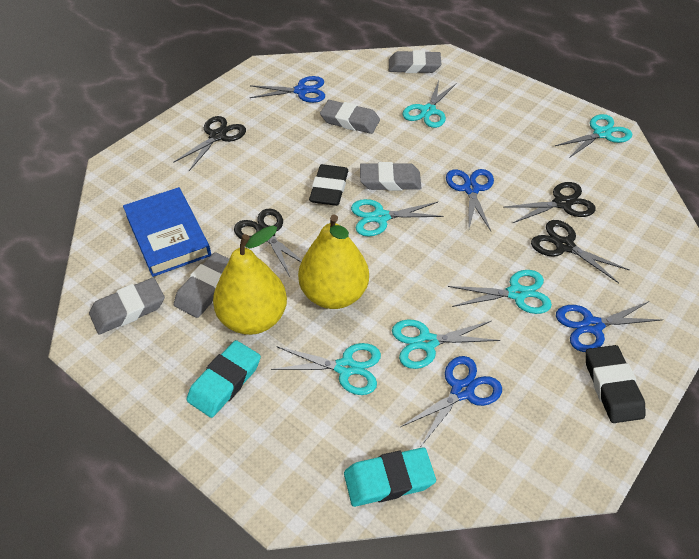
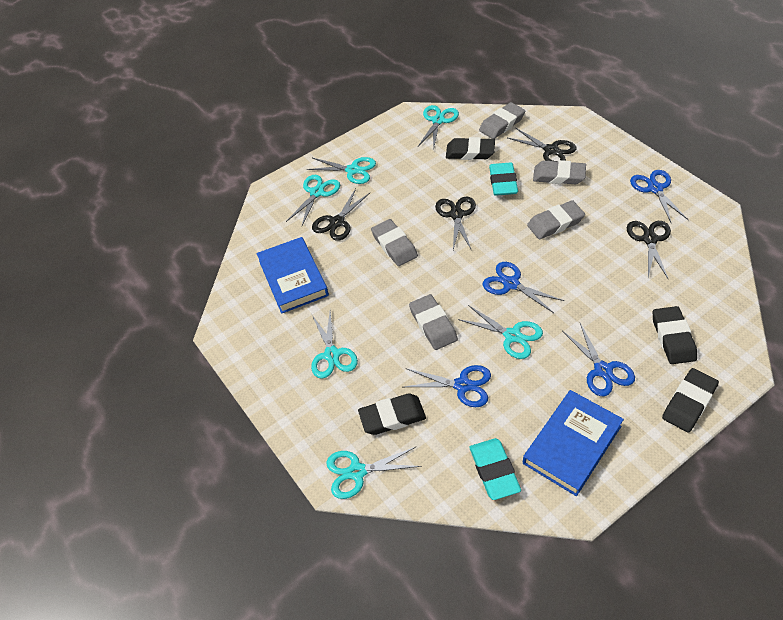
black eraser: [309,164,348,206] [586,345,645,423] = 2 -> [358,394,426,435] [446,137,495,160] [653,306,697,364] [662,368,719,433] = 4
blue book: [123,187,211,277] = 1 -> [257,237,329,314] [523,390,624,496] = 2
yellow pear: [213,225,287,335] [298,215,369,309] = 2 -> none = 0

